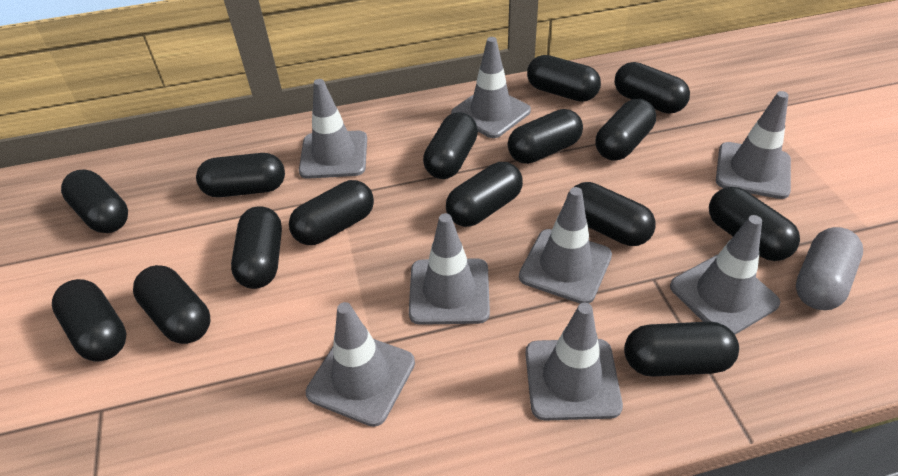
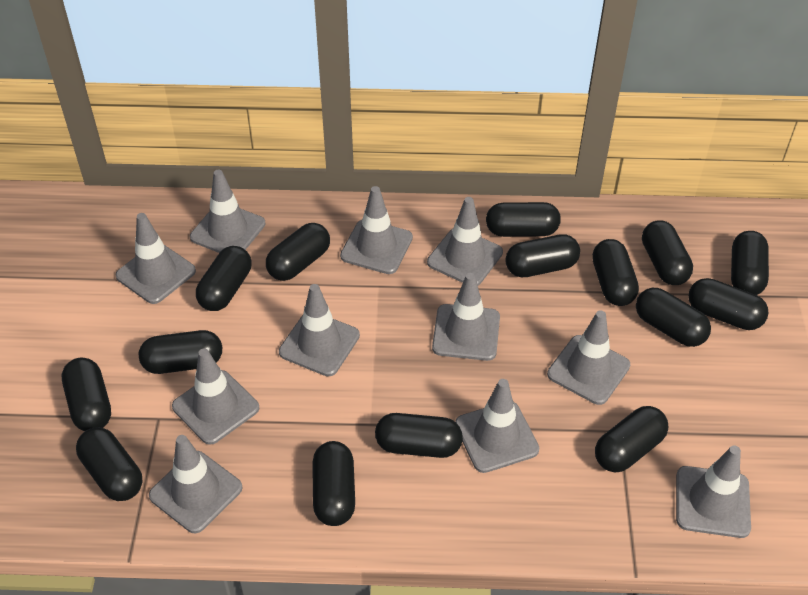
grey capsule: [796,227,863,310] = 1 -> none = 0
grey traffic cone: [299,79,367,179] [306,302,415,427] [409,213,490,325] [451,37,531,138] [519,187,612,304] [525,303,623,421] [670,215,780,334] [716,91,791,199] = 8 -> [115,213,196,304] [149,435,243,533] [172,348,259,445] [190,170,265,253] [279,284,360,376] [340,186,413,274] [427,197,503,286] [432,273,500,361] [455,379,539,473] [547,310,630,405] [676,445,751,538] = 11

